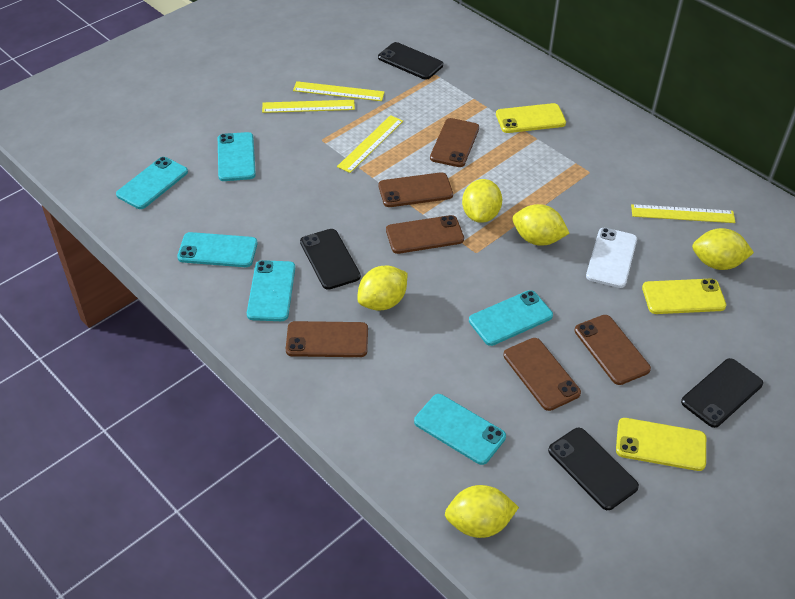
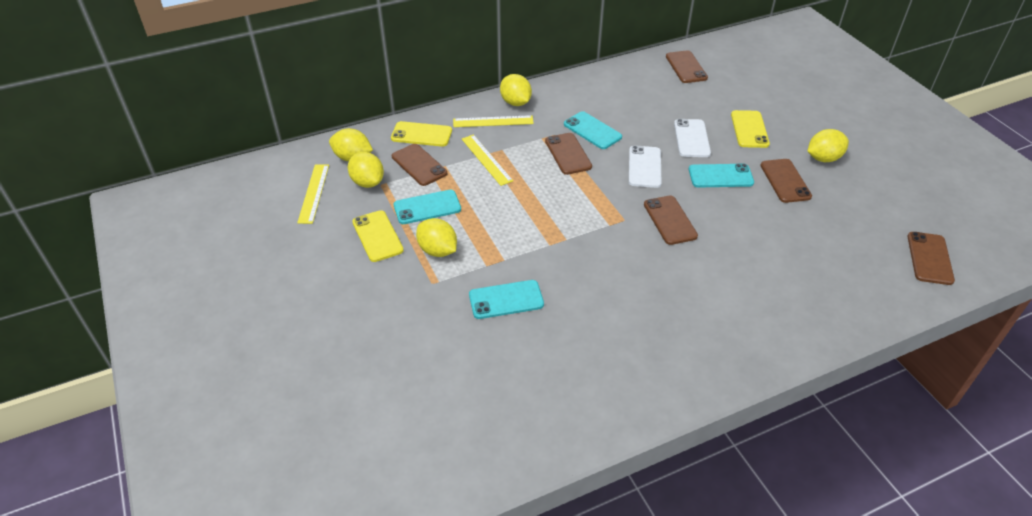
black phone: [300,229,361,290] [378,42,443,80] [548,428,639,510] [681,358,763,428] = 4 -> none = 0
turquoise phone: [116,157,188,209] [177,232,258,267] [218,132,256,181] [247,260,295,321] [414,394,506,465] [469,290,553,346] = 6 -> [394,190,461,224] [469,280,544,319] [564,111,622,149] [689,164,754,188] = 4
white phone: [586,228,637,288] = 1 -> [629,145,661,188] [674,119,711,157] = 2
yellow ruler: [262,100,355,113] [293,81,385,101] [337,115,403,173] [631,204,736,223] = 4 -> [297,164,329,224] [453,115,534,127] [462,135,513,186] = 3

